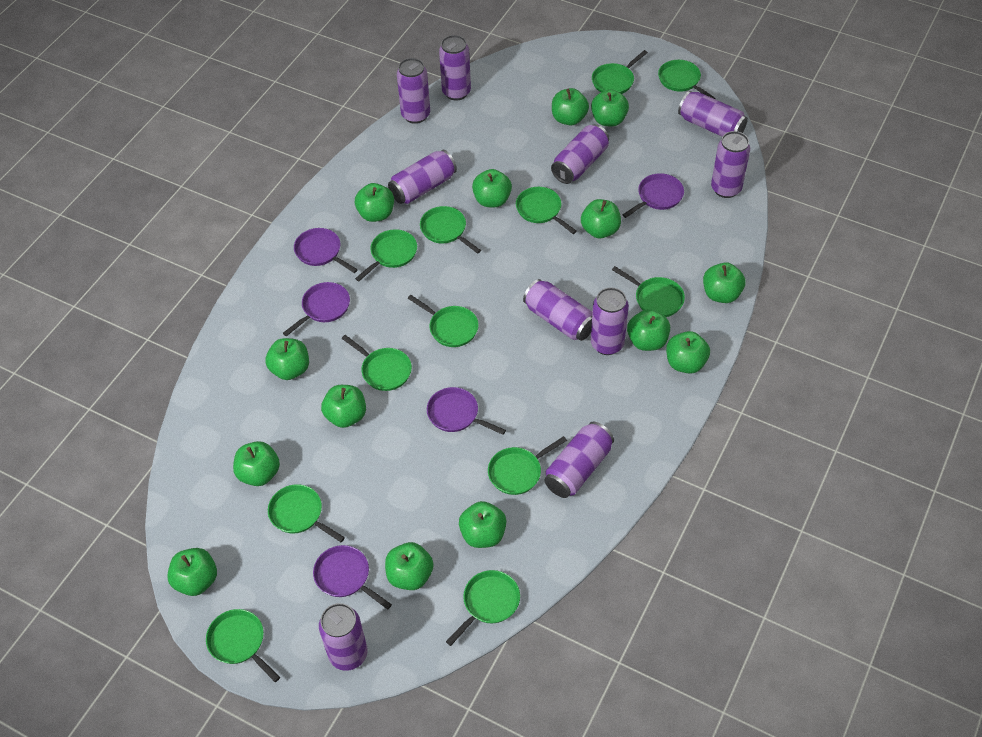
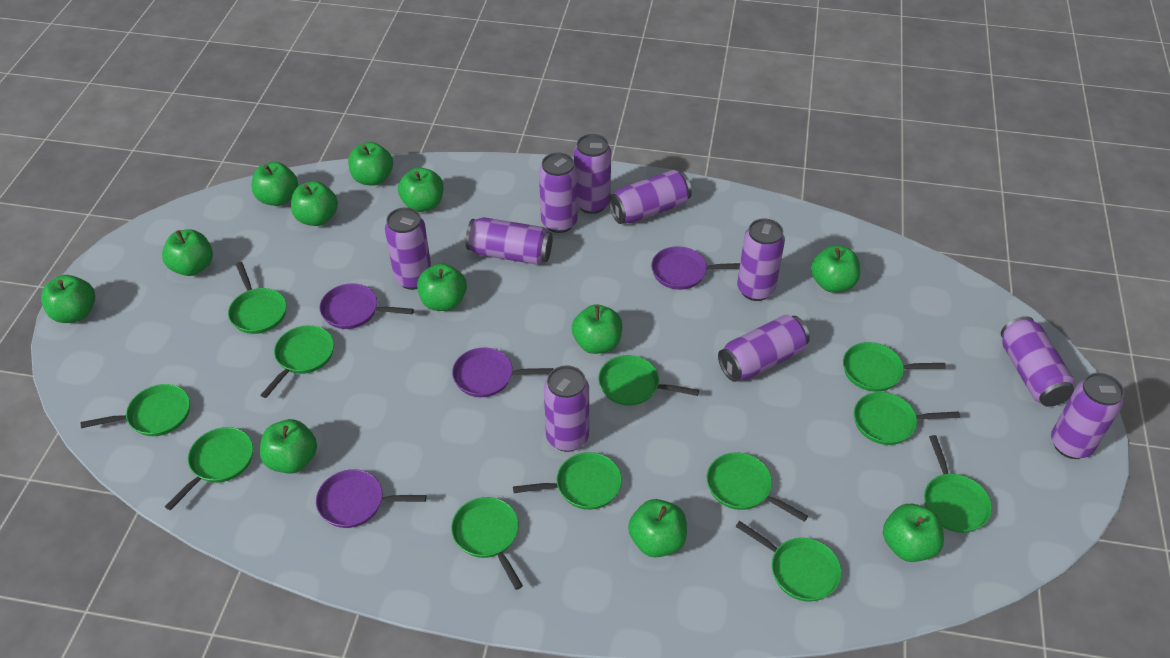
green apple: [167,548,217,596] [233,441,280,486] [265,338,309,380] [321,385,366,428] [355,183,394,222] [385,542,434,590] [459,501,506,548] [472,169,512,207] [552,88,589,125] [581,199,621,238] [591,89,629,126] [627,309,670,351] [666,331,710,374] [703,262,746,303] = 14 -> [41,275,95,323] [162,229,213,276] [251,162,298,206] [260,419,317,474] [291,181,338,226] [348,142,393,186] [398,167,443,212] [417,263,467,311] [572,304,622,354] [628,499,687,557] [811,245,860,293] [883,504,944,562] = 12
purple pan: [283,282,350,336] [294,228,358,273] [313,545,392,610] [427,387,506,435] [622,173,684,218] = 5 -> [316,469,426,528] [319,283,414,329] [452,347,553,397] [651,246,740,290] = 4

